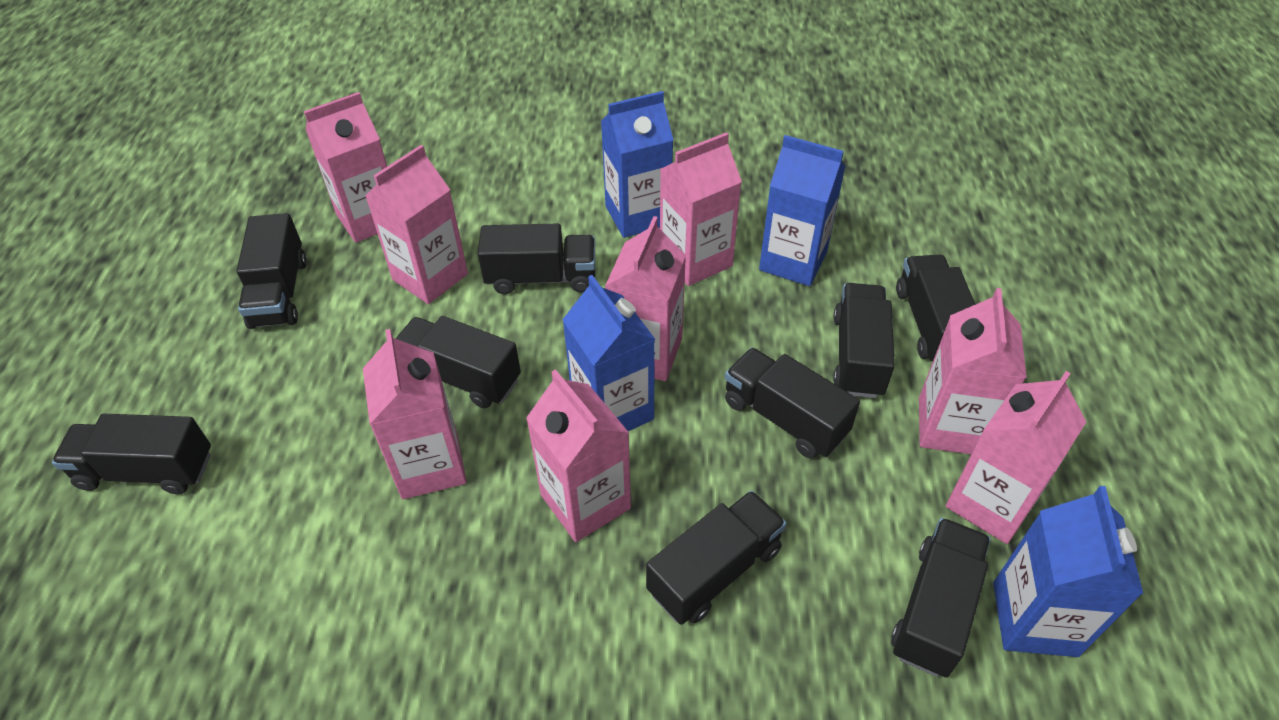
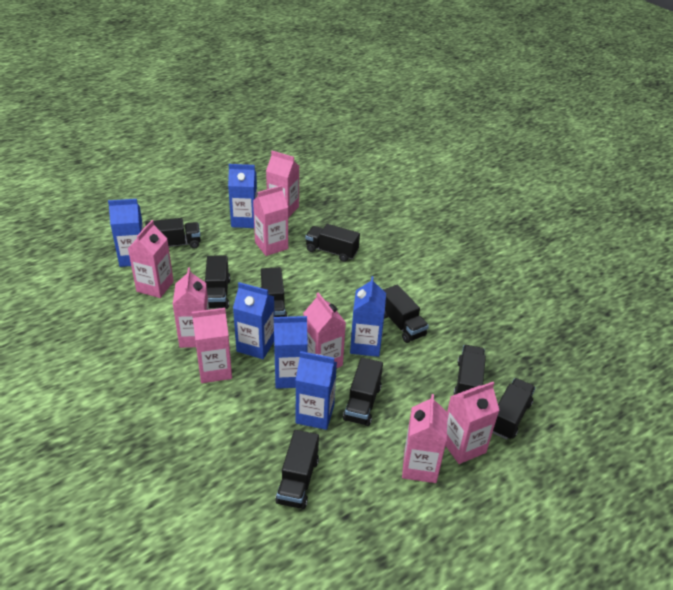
blue carton: [562,275,655,431] [601,91,674,238] [759,135,845,286] [993,486,1144,657] = 4 -> [108,199,144,267] [228,164,257,228] [233,282,275,359] [274,316,308,389] [296,351,337,430] [350,276,386,357] = 6

